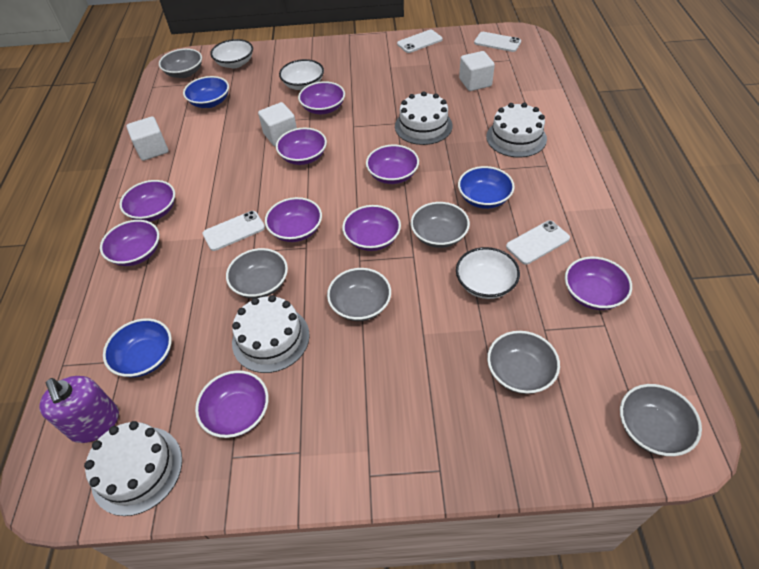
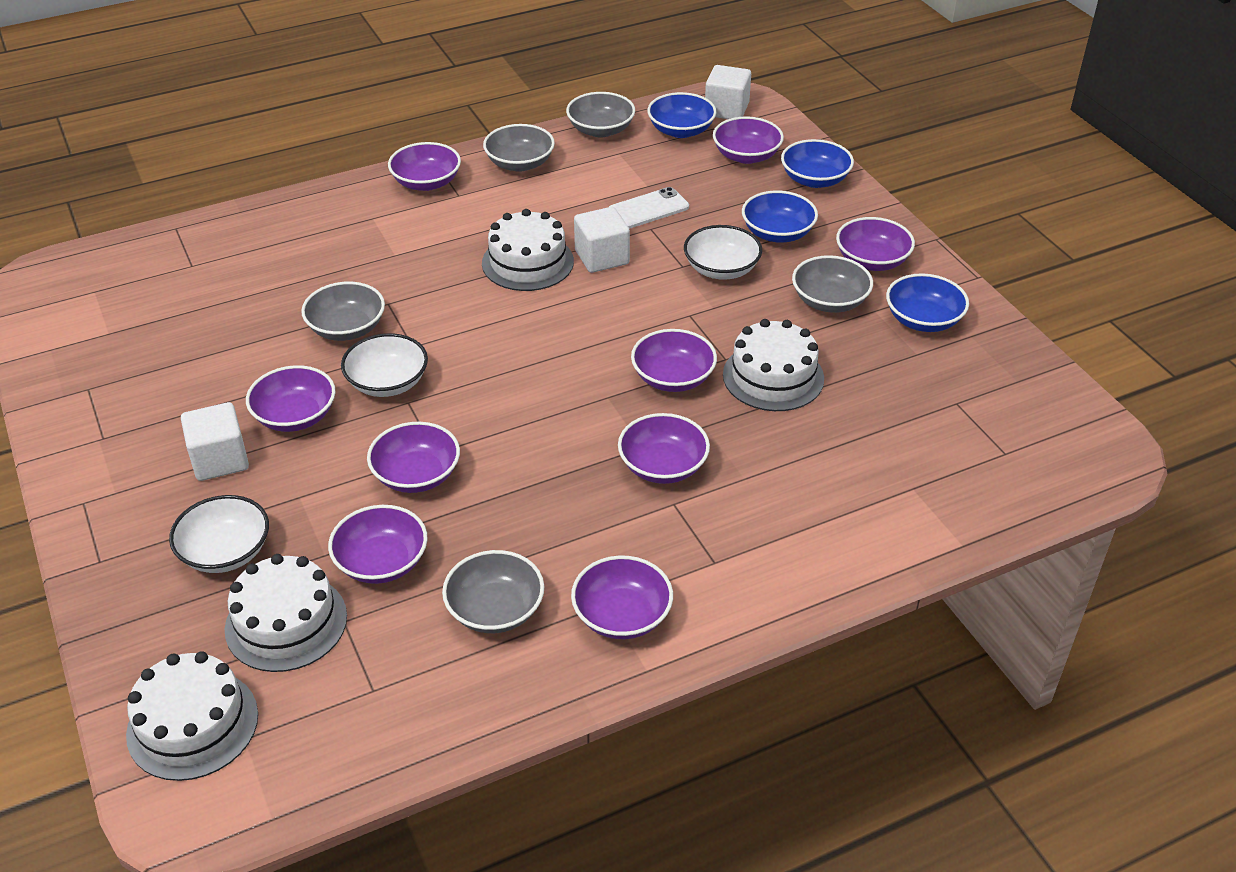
blue bowl: [103,318,172,377] [183,76,229,108] [458,166,515,209] = 3 -> [647,92,717,138] [742,191,818,243] [781,139,854,188] [886,273,969,332] = 4
grey bowl: [159,48,202,78] [226,248,288,299] [327,268,391,321] [411,202,470,248] [487,331,560,394] [620,384,702,456] = 6 -> [301,282,385,341] [442,550,544,633] [483,124,555,172] [566,92,635,137] [792,255,873,313] = 5
purple soap dispenser: [39,376,119,443] = 1 -> none = 0
white phone: [203,211,265,251] [397,30,443,53] [474,32,521,52] [506,220,570,265] = 4 -> [609,187,689,229] = 1

